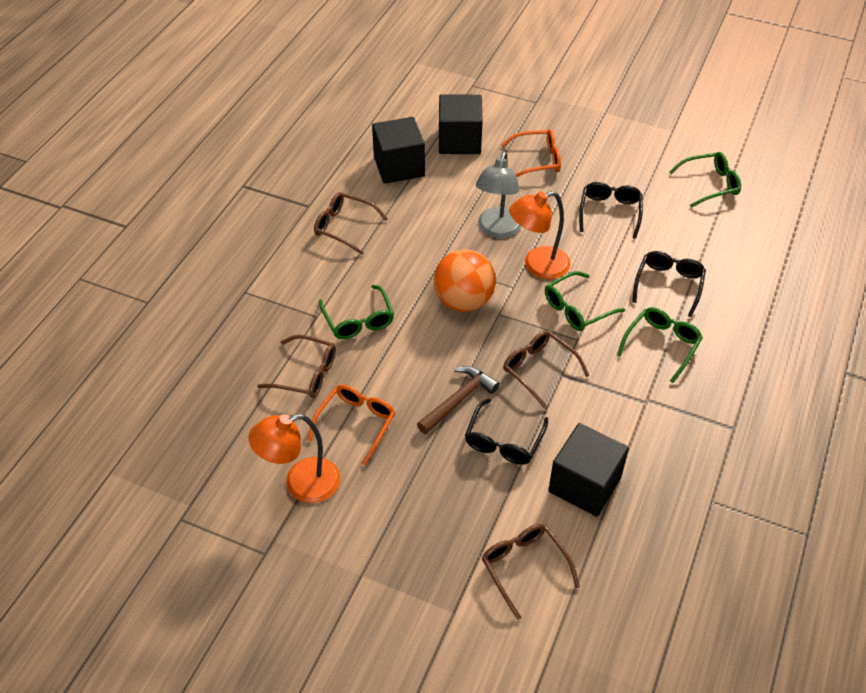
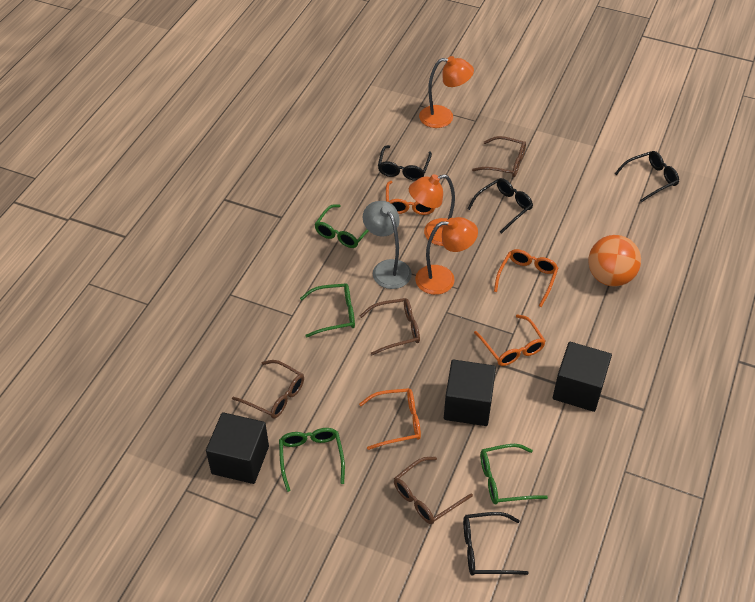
black glasses: [465,399,548,465] [579,182,643,239] [632,251,706,317] = 3 -> [378,145,432,181] [463,512,529,576] [468,178,533,234] [615,151,679,202] = 4
brown hammer: [417,366,500,434] = 1 -> none = 0
orange glasses: [308,385,396,466] [501,129,561,177] = 2 -> [359,388,421,450] [386,181,435,215] [474,314,546,366] [494,249,558,307] = 4
orange lamp: [248,414,340,503] [509,191,570,279] = 2 -> [409,174,455,246] [415,217,478,295] [419,56,474,128] = 3

